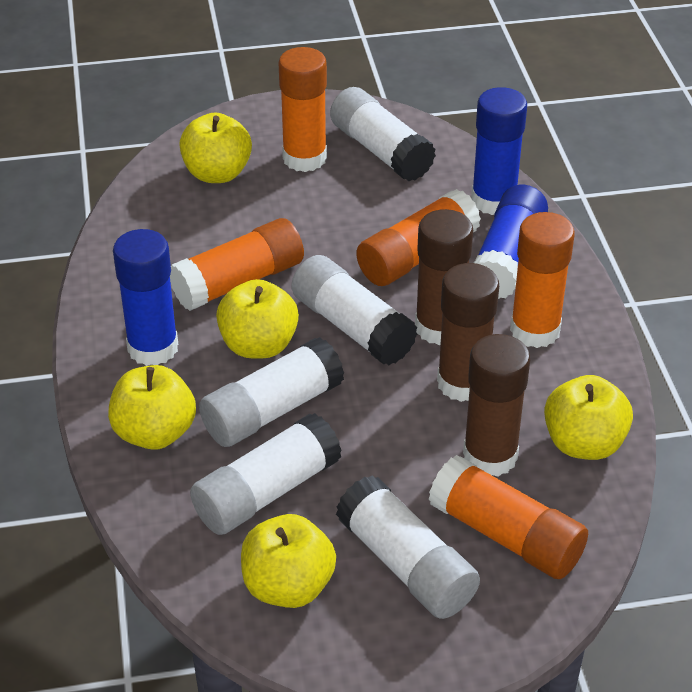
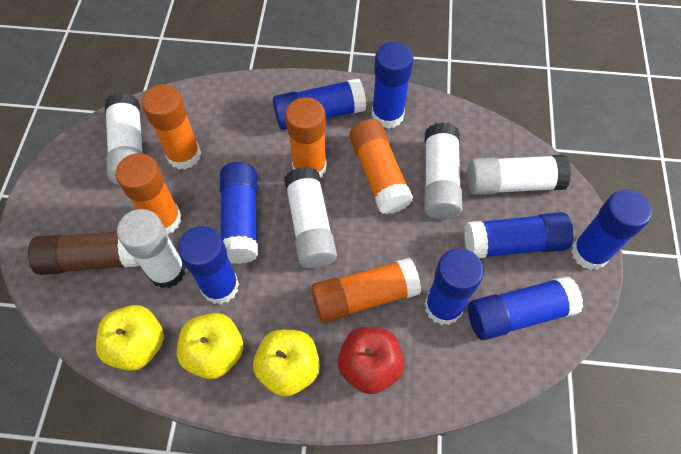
blue glue stick: [113,229,178,366] [471,87,527,215] [474,185,548,299] = 3 -> [178,226,239,304] [220,162,258,264] [273,78,366,130] [372,42,413,129] [425,248,484,325] [464,212,574,258] [468,276,583,340] [571,189,652,270] = 8
brown glue stick: [415,209,473,345] [437,263,499,402] [463,334,530,477] = 3 -> [28,231,140,275] = 1
red apple: none = 0 -> [338,327,404,394] = 1
yellow apple: [108,365,196,450] [179,113,252,183] [216,279,299,359] [241,514,336,608] [544,375,633,460] = 5 -> [96,305,164,371] [177,313,243,379] [253,329,320,397] = 3

